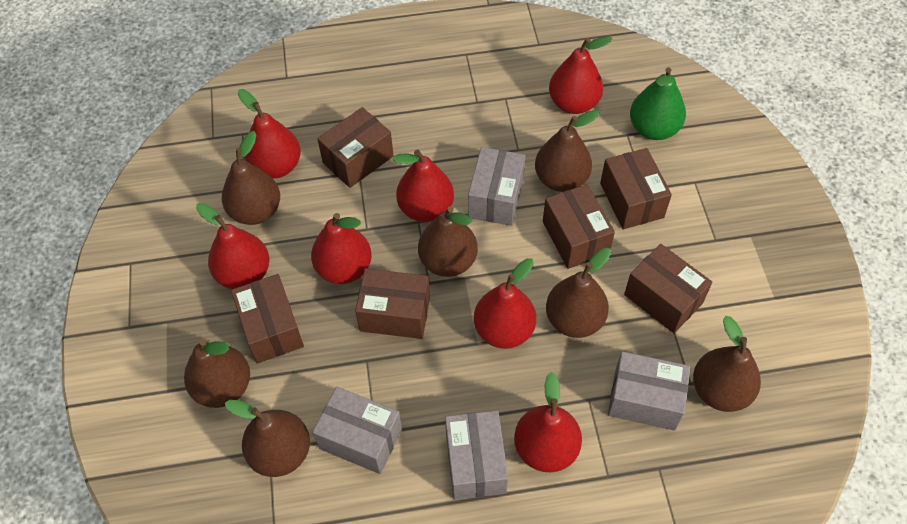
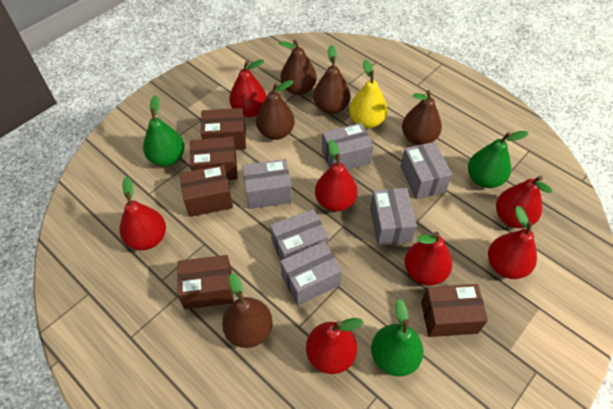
brown box: [231,274,304,363] [317,107,394,188] [355,269,430,339] [543,184,615,269] [600,148,672,229] [624,244,712,333] = 6 -> [177,255,234,309] [180,165,233,217] [190,137,238,180] [201,108,246,150] [421,284,488,337] = 5
brown pear: [184,339,250,408] [222,131,280,225] [225,400,310,477] [418,206,478,277] [535,110,599,192] [546,248,611,338] [693,316,761,412] = 7 -> [222,273,273,348] [256,80,295,140] [279,40,317,95] [313,45,351,114] [402,90,442,145] = 5
green pear: [630,67,686,140] = 1 -> [143,95,185,167] [371,299,424,377] [468,131,529,188] = 3
grey box: [312,387,402,474] [445,410,508,500] [468,147,525,226] [608,351,690,431] = 4 -> [242,159,292,209] [270,209,328,260] [280,241,342,305] [322,123,374,170] [370,188,417,245] [400,142,452,199] = 6
yellow pear: none = 0 -> [349,59,388,128] = 1

